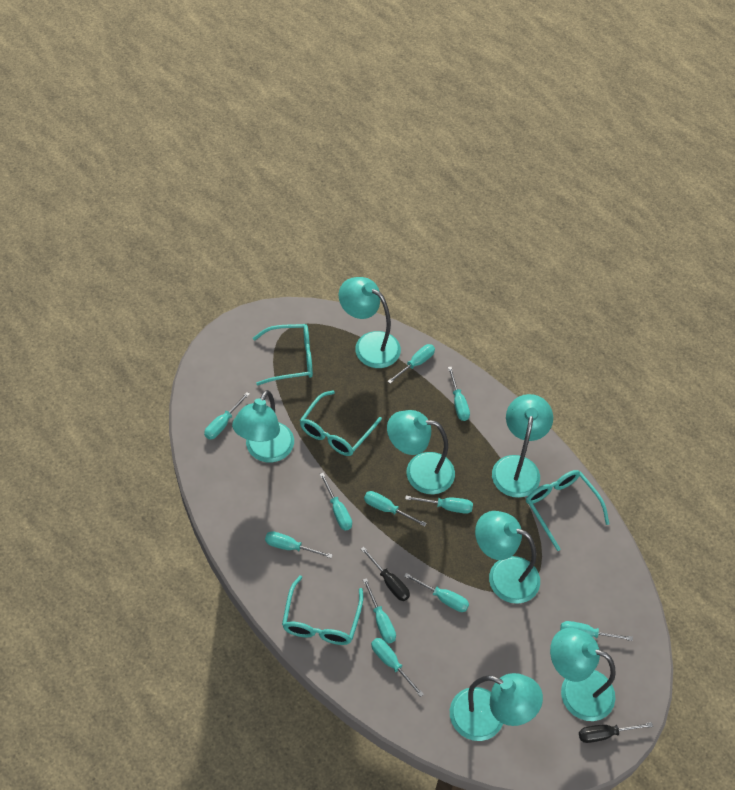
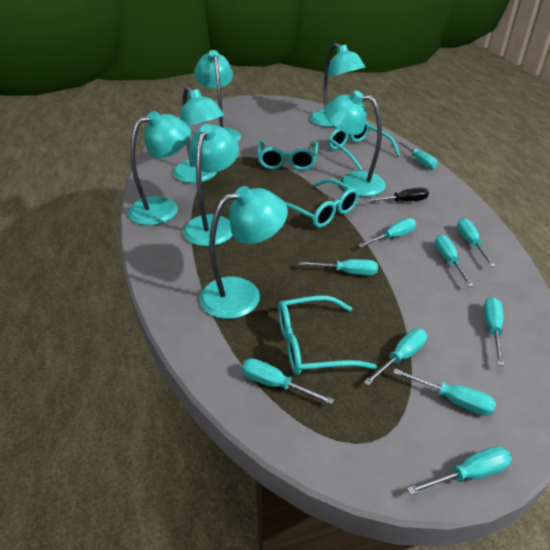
black screwdriver: [361,547,410,601] [579,722,653,743] = 2 -> [366,187,429,202] = 1
turquoise screwdriver: [204,392,250,439] [265,531,333,558] [320,473,352,530] [363,578,396,643] [364,491,427,527] [371,638,424,697] [387,344,435,384] [404,573,469,612] [405,496,473,514] [448,367,470,421] [560,621,633,641] = 11 -> [241,358,334,405] [299,259,378,275] [358,218,416,248] [364,329,427,386] [393,368,496,416] [397,141,438,169] [407,446,512,495] [434,234,474,287] [457,218,495,267] [483,297,504,366] = 10

